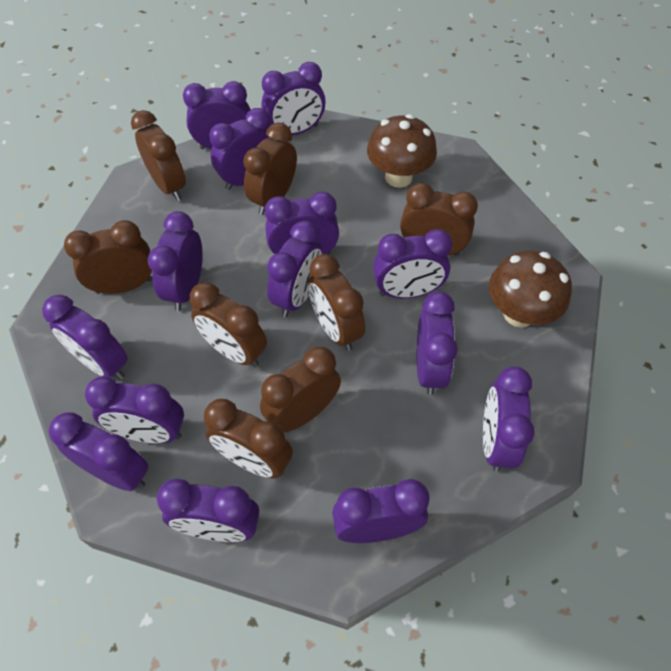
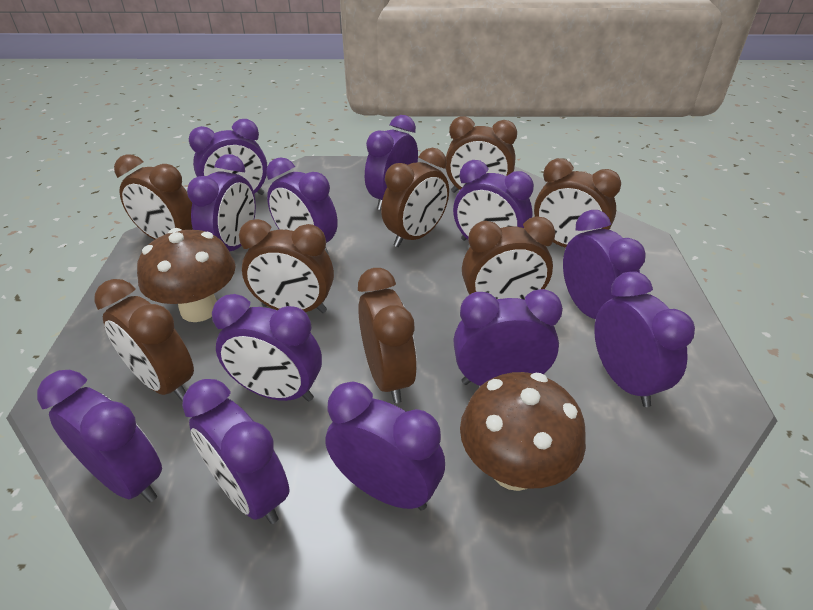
purple clock: [42,295,128,380] [49,413,148,491] [85,376,184,443] [148,211,203,311] [157,478,259,542] [183,81,251,149] [210,108,271,190] [262,62,326,135] [265,191,339,255] [267,220,323,317] [332,479,429,543] [373,229,452,299] [417,291,458,395] [483,366,534,472] = 14 -> [37,370,162,502] [182,379,289,524] [187,154,256,252] [189,119,267,195] [212,294,322,402] [266,157,338,255] [325,381,445,511] [365,115,418,210] [453,160,534,241] [453,289,563,386] [563,210,646,319] [594,271,695,407] = 12

